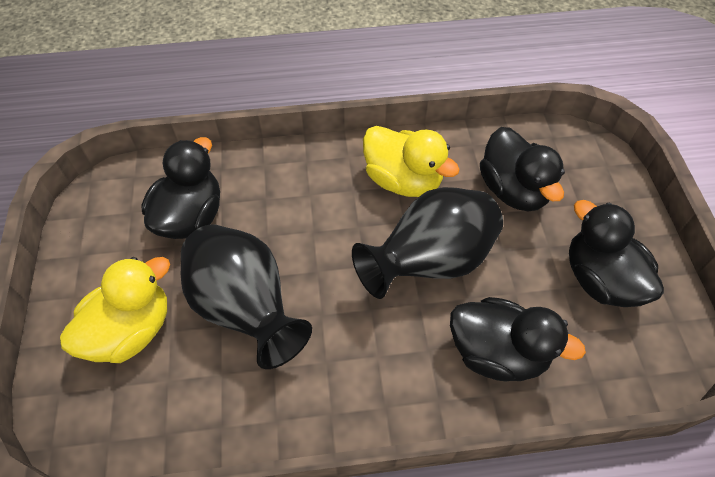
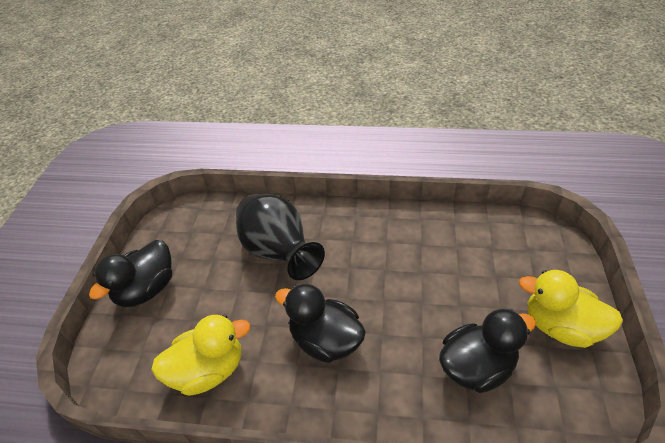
black duck: [141,137,220,239] [450,297,586,382] [480,127,565,211] [569,200,664,307] = 4 -> [89,240,172,307] [275,284,366,363] [439,309,536,393] = 3
black vase: [181,224,312,369] [352,187,503,299] = 2 -> [236,194,325,280] = 1

